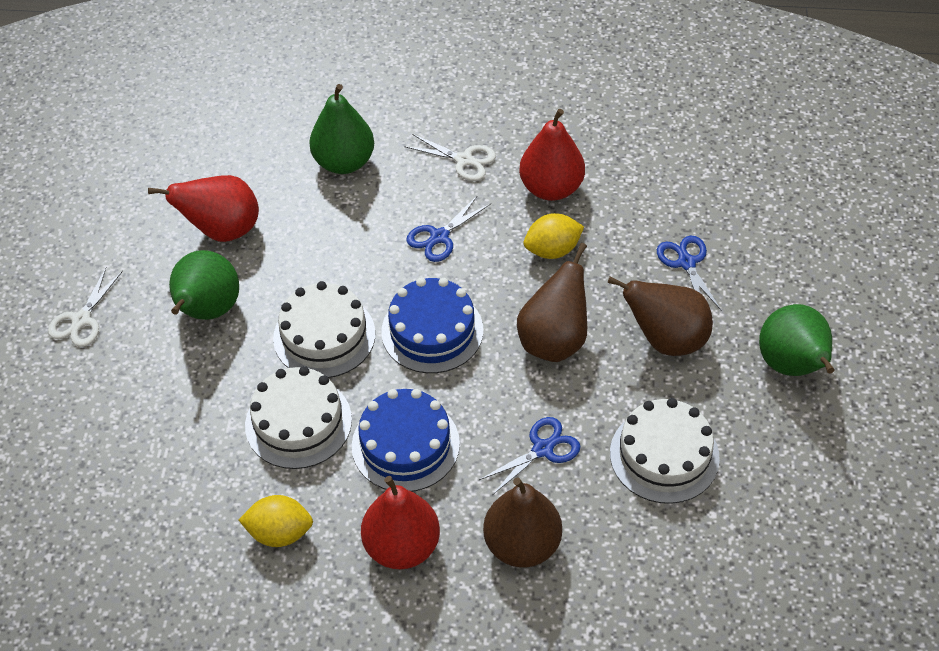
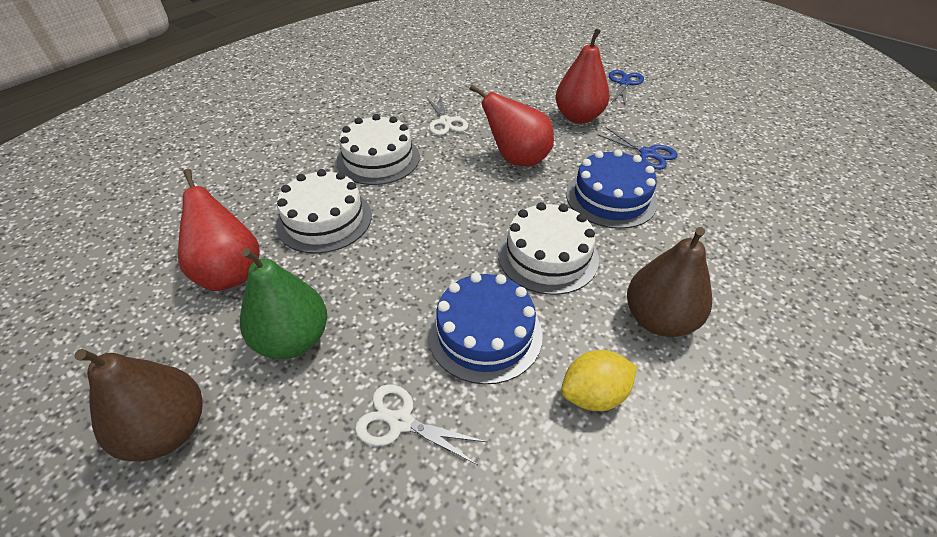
blue scissors: [406,195,491,262] [479,417,581,495] [657,235,722,311] = 3 -> [598,128,678,170] [609,70,644,105] = 2
brown pear: [483,477,562,568] [517,243,587,362] [608,276,713,356] = 3 -> [74,349,203,462] [627,227,712,337] = 2
green pear: [169,250,239,320] [309,84,374,174] [759,304,835,376] = 3 -> [240,248,327,359] = 1
yellow lemon: [239,495,313,547] [524,213,584,259] = 2 -> [561,350,637,411] = 1

